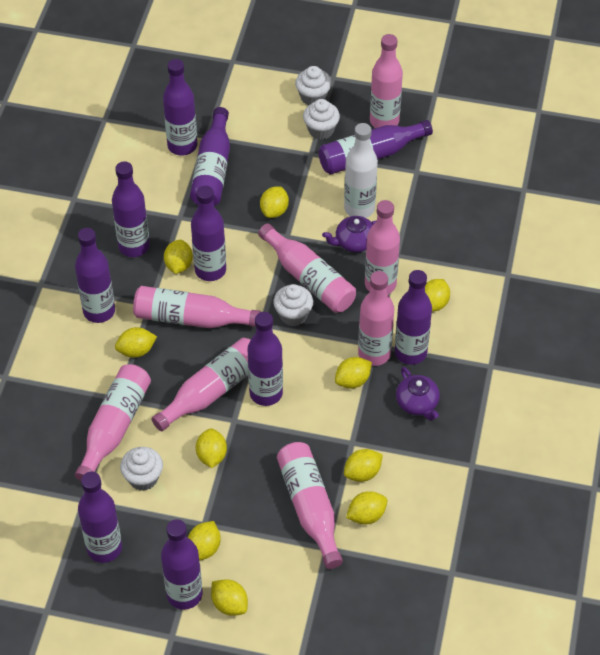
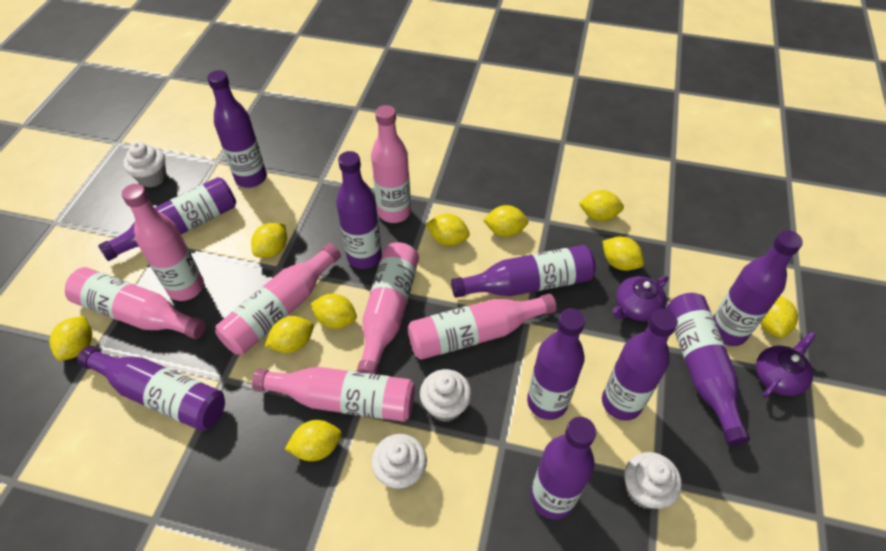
pink bottle: [75,364,151,481] [133,286,261,328] [151,338,250,431] [258,223,356,313] [277,442,343,569] [358,271,394,366] [365,200,400,294] [370,34,403,128] = 8 -> [65,267,206,339] [122,184,204,301] [215,243,341,355] [252,367,415,422] [357,242,419,374] [371,105,411,223] [408,294,557,360] = 7
white bottle: [344,123,378,218] = 1 -> none = 0

